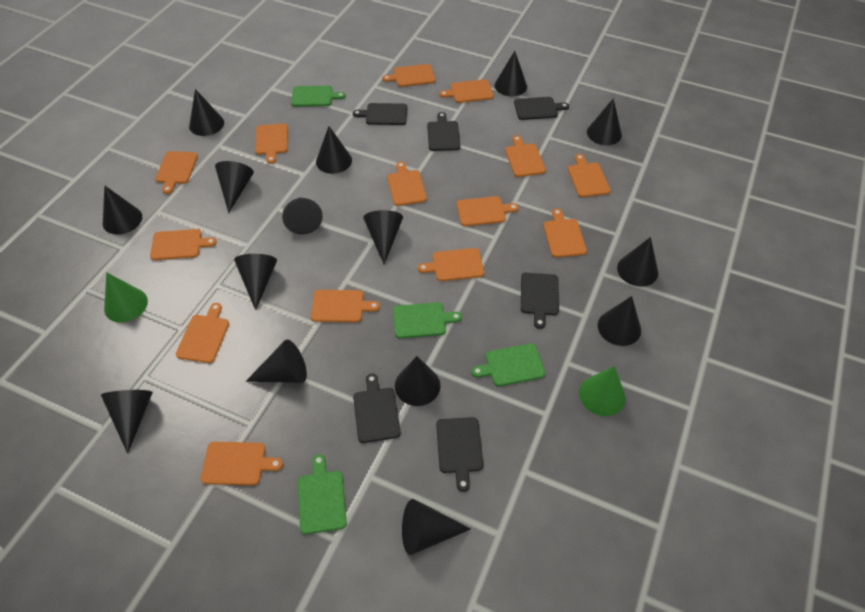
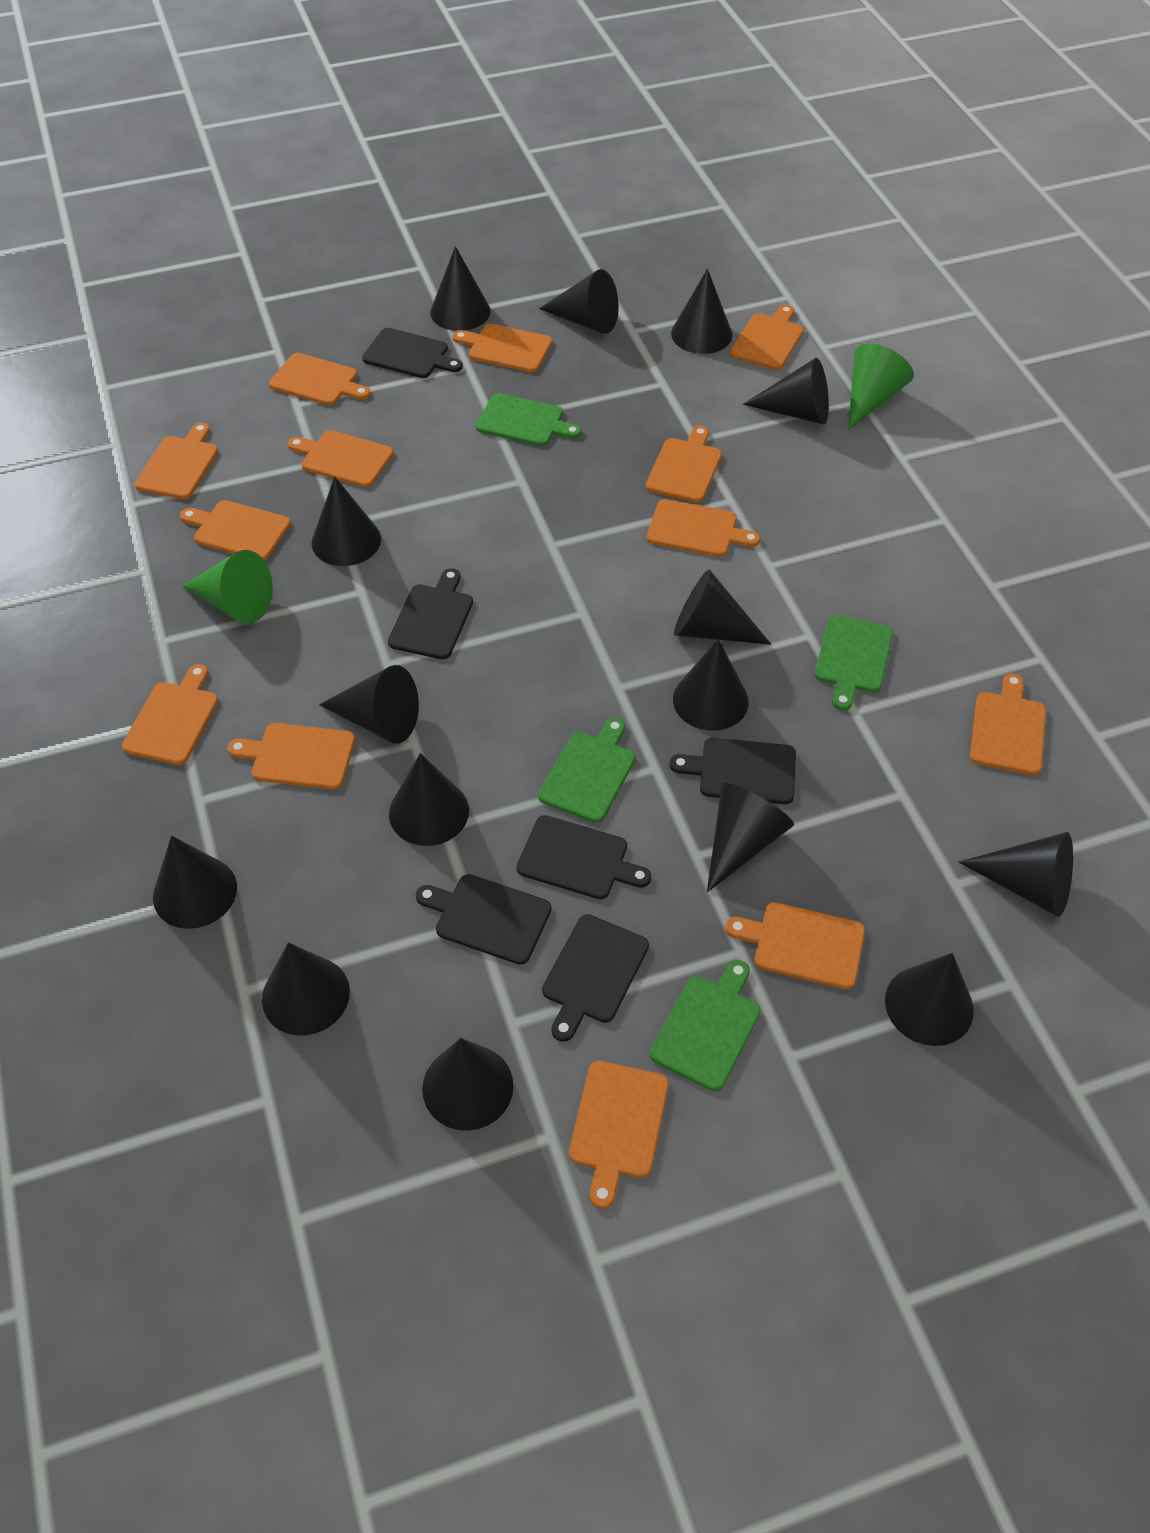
orange cutting board: [150,229,217,260] [155,151,198,194] [176,303,229,363] [201,442,283,485] [255,124,288,164] [311,290,380,322] [382,64,435,87] [387,162,427,206] [418,248,484,281] [439,79,493,103] [457,196,519,226] [505,135,546,177] [543,208,587,257] [568,154,611,197] = 14 -> [122,664,218,765] [135,422,218,499] [180,500,291,561] [227,723,355,790] [269,353,371,405] [288,430,394,487] [452,323,552,372] [569,1061,669,1209] [646,426,722,503] [647,499,760,557] [725,902,865,990] [730,304,804,370] [970,673,1046,775] = 13

